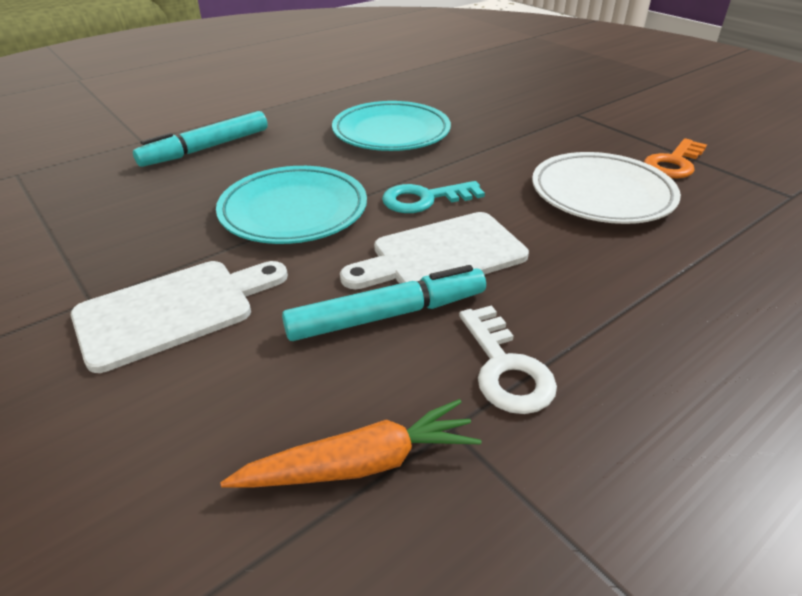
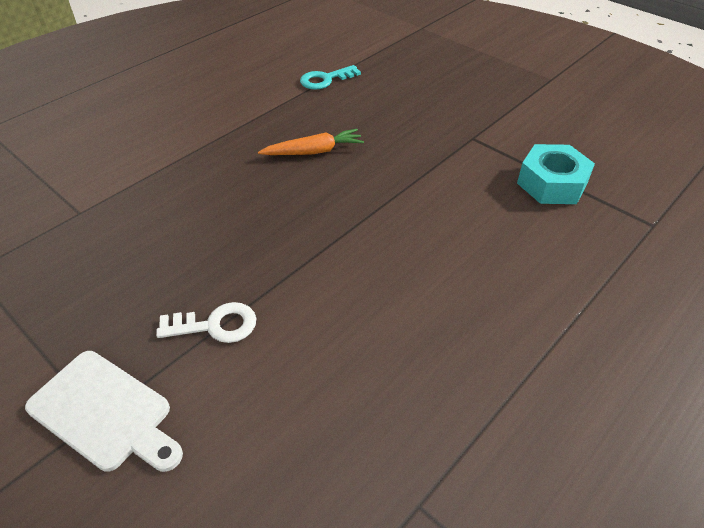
orange key: [644,138,707,178] = 1 -> none = 0
turquoise marker: [133,111,268,167] [282,265,486,341] = 2 -> none = 0
turquoise nut: none = 0 -> [517,144,595,204] = 1
turquoise plate: [216,166,367,244] [332,101,451,151] = 2 -> none = 0
white cutting board: [71,261,288,373] [340,212,529,289] = 2 -> [25,351,183,472] = 1
white plate: [532,152,681,224] = 1 -> none = 0

